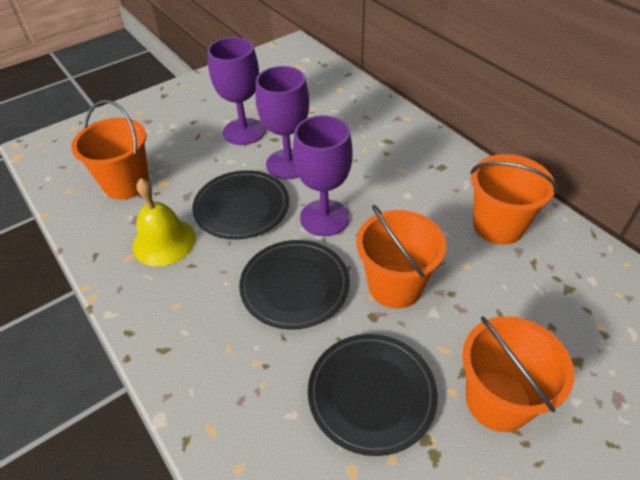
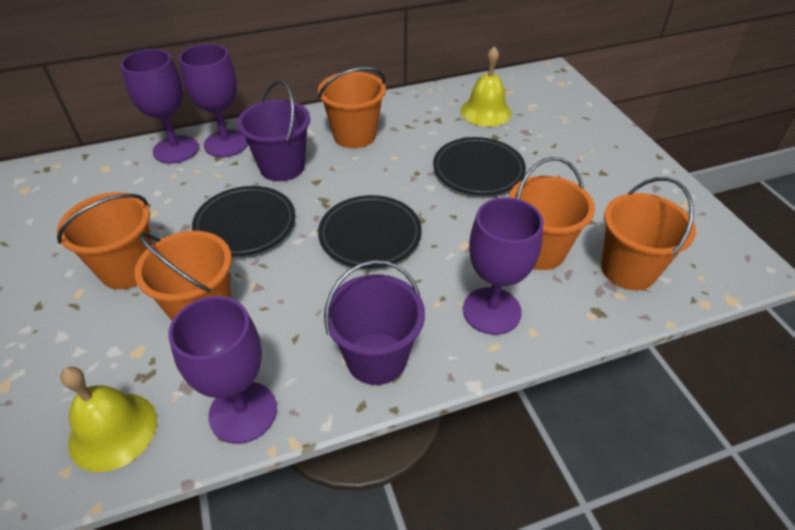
orange bucket: [71,100,149,200] [356,205,447,309] [462,316,575,432] [470,154,558,245] = 4 -> [57,192,152,289] [135,231,232,320] [318,67,386,148] [509,157,595,270] [601,177,696,290] = 5
purple bucket: none = 0 -> [237,80,310,181] [324,260,425,385] = 2
purple goblet: [208,37,265,145] [255,66,309,179] [293,115,353,236] = 3 -> [120,49,199,164] [169,296,277,444] [179,44,248,157] [463,197,543,335] = 4
yellow bell: [132,178,196,266] = 1 -> [60,367,157,472] [461,46,511,127] = 2

